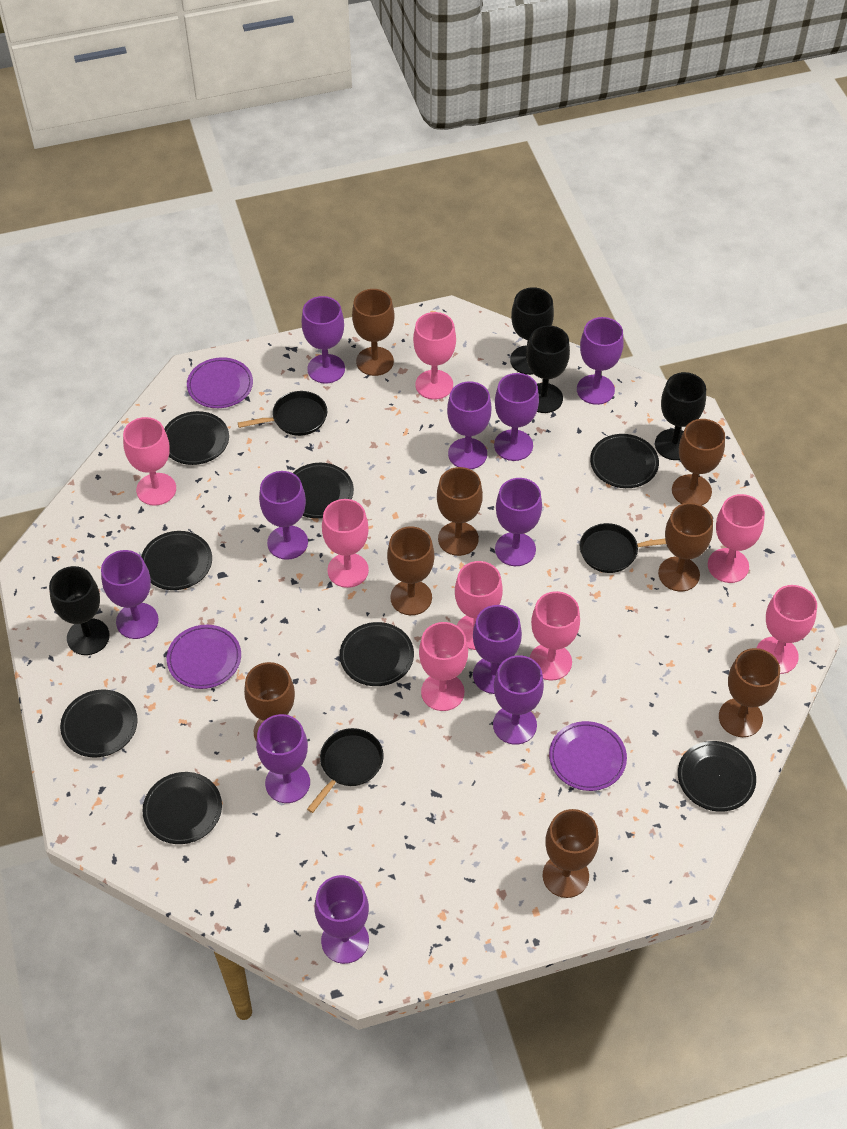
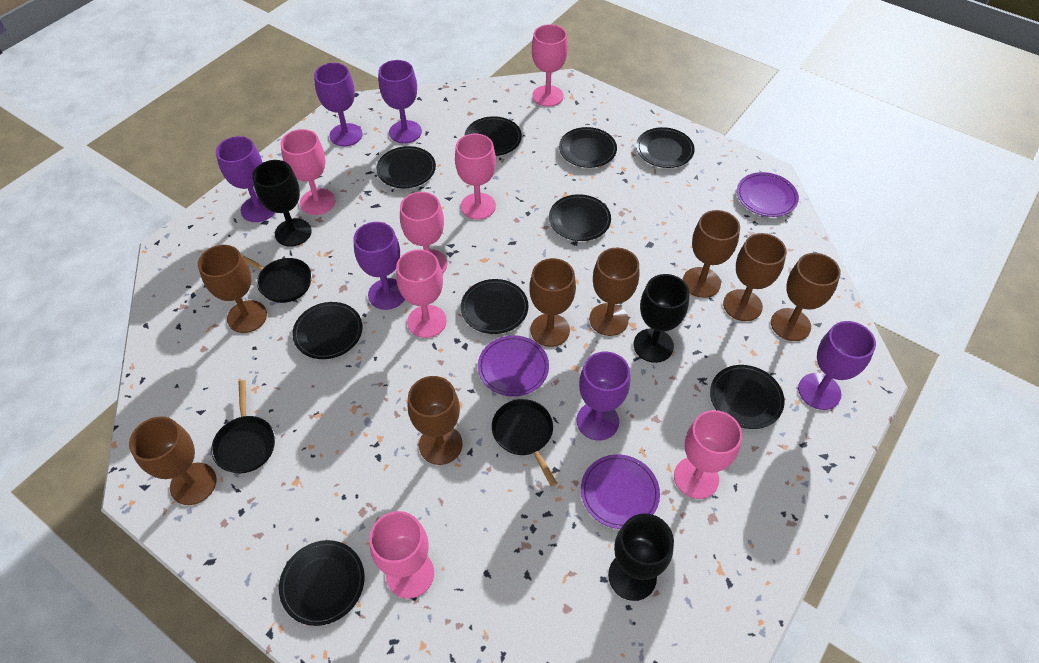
black goblet: [49,566,110,655] [510,287,554,375] [527,325,570,413] [655,372,706,460] = 4 -> [252,160,312,247] [608,513,674,601] [633,274,690,363] = 3
black plate: [60,690,137,757] [141,531,212,590] [142,772,222,844] [164,411,229,465] [293,463,354,519] [340,622,414,686] [590,434,659,488] [678,741,756,812] = 8 -> [279,540,365,626] [292,302,362,359] [376,146,436,188] [461,279,528,334] [465,116,522,156] [549,194,611,241] [559,127,617,168] [636,127,695,168] [710,365,785,429] = 9
pink goblet: [123,417,176,506] [322,499,369,588] [413,312,456,400] [419,622,468,711] [455,561,503,650] [530,591,580,680] [708,494,765,583] [757,585,817,674] = 8 -> [280,129,336,215] [369,511,434,599] [396,249,447,338] [400,192,447,274] [455,133,496,220] [532,24,568,107] [674,410,742,499] = 7
purple goblet: [101,550,159,639] [256,714,310,803] [259,471,308,560] [302,296,345,384] [314,875,369,964] [447,381,491,469] [473,605,522,694] [493,655,544,745] [494,373,539,461] [495,478,542,566] [577,317,624,405] = 11 -> [216,136,275,222] [314,63,363,146] [353,222,405,310] [378,60,422,143] [576,352,630,441] [798,321,876,410] = 6

